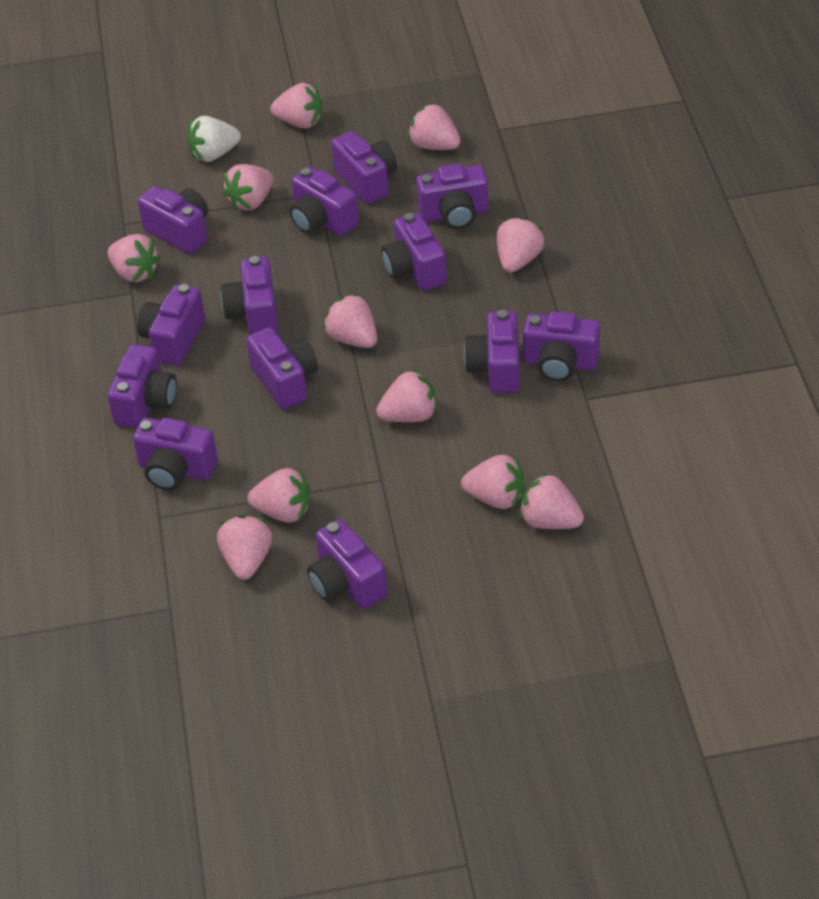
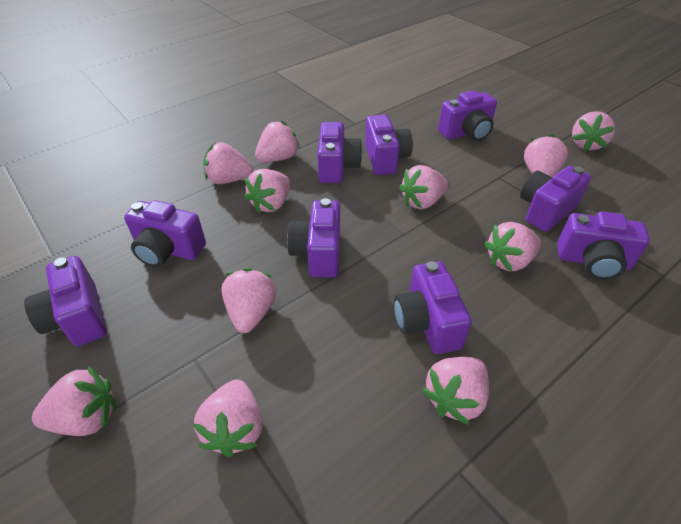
purple camera: [107,344,177,428] [133,418,218,490] [137,284,205,366] [138,186,208,254] [221,256,278,335] [246,327,318,410] [289,167,359,236] [307,519,387,609] [331,131,397,204] [381,213,447,291] [416,164,489,229] [464,310,520,394] [523,311,600,382] = 13 -> [24,256,107,346] [124,200,206,267] [287,198,340,278] [318,122,363,183] [365,115,413,175] [394,261,472,354] [438,90,497,141] [520,166,591,232] [557,211,650,280] = 9
white strawberry: [188,116,241,162] = 1 -> none = 0

